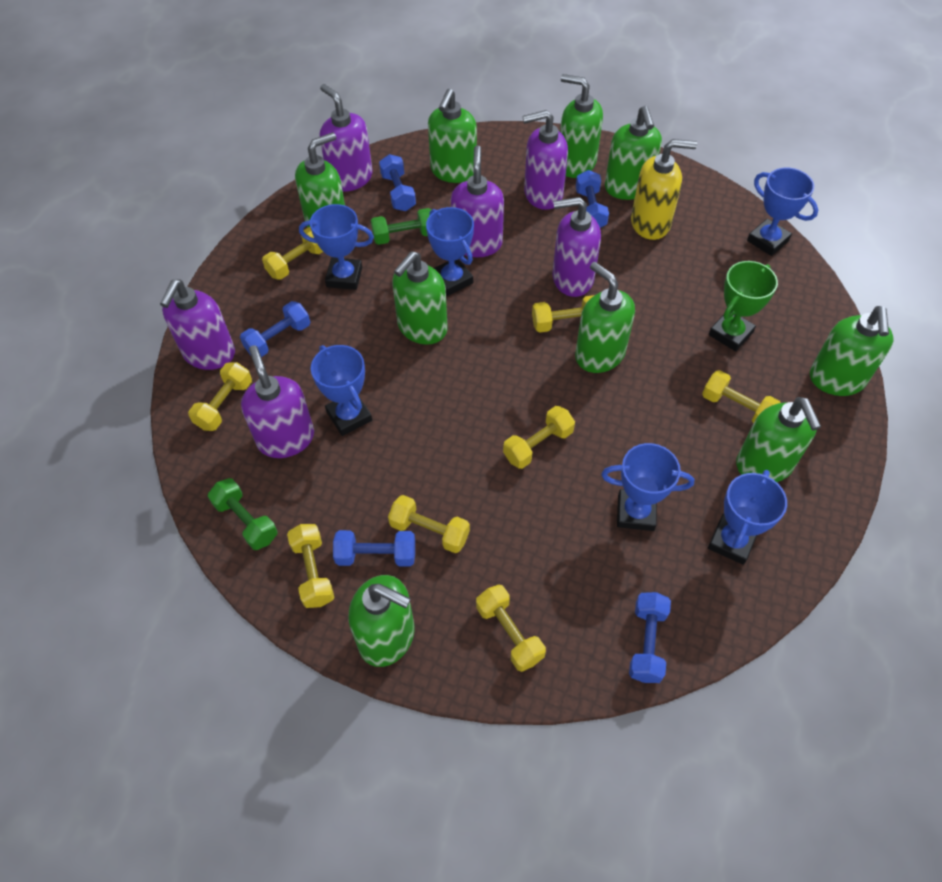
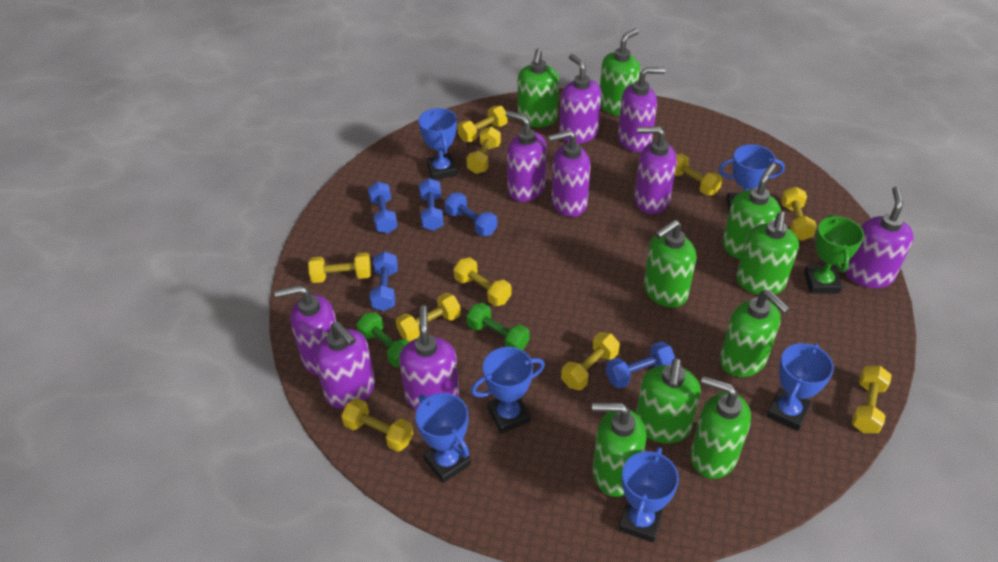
purple soap dispenser: [160,280,235,370] [241,345,314,458] [320,84,373,192] [451,145,504,257] [523,110,568,210] [553,197,601,297] = 6 -> [274,285,337,376] [314,322,375,409] [399,305,459,410] [506,111,547,202] [548,130,590,217] [559,54,601,144] [618,67,666,152] [634,126,677,214] [845,186,914,288] = 9
yellow dumbbell: [188,362,252,431] [262,227,323,280] [287,524,334,608] [388,495,470,553] [476,585,546,672] [503,406,575,469] [532,295,594,333] [702,370,780,423] = 8 -> [308,253,371,283] [341,398,413,452] [396,293,461,342] [453,258,512,306] [457,106,508,142] [466,127,501,174] [561,332,620,390] [675,154,722,195] [781,186,817,241] [852,366,892,433] = 10
yellow soap dispenser: [631,139,697,240] = 1 -> none = 0

